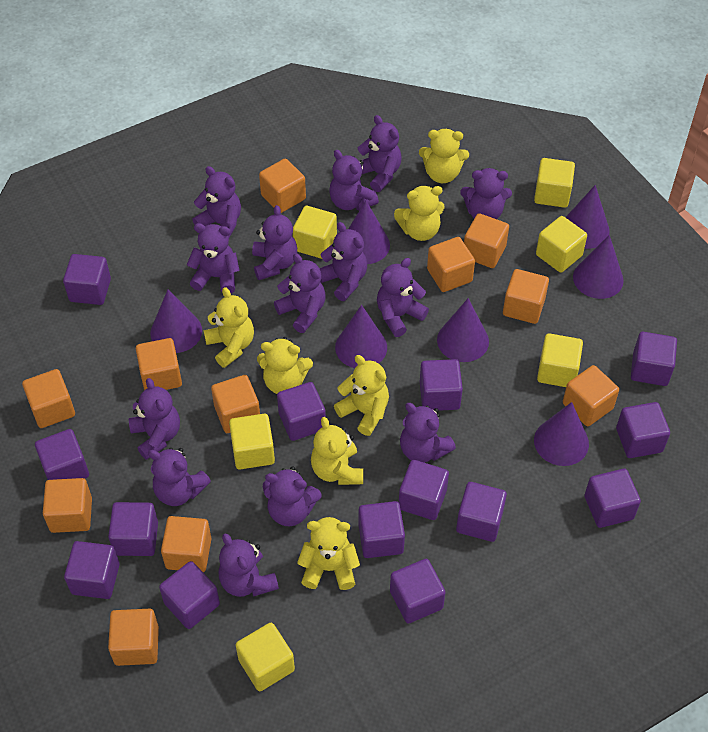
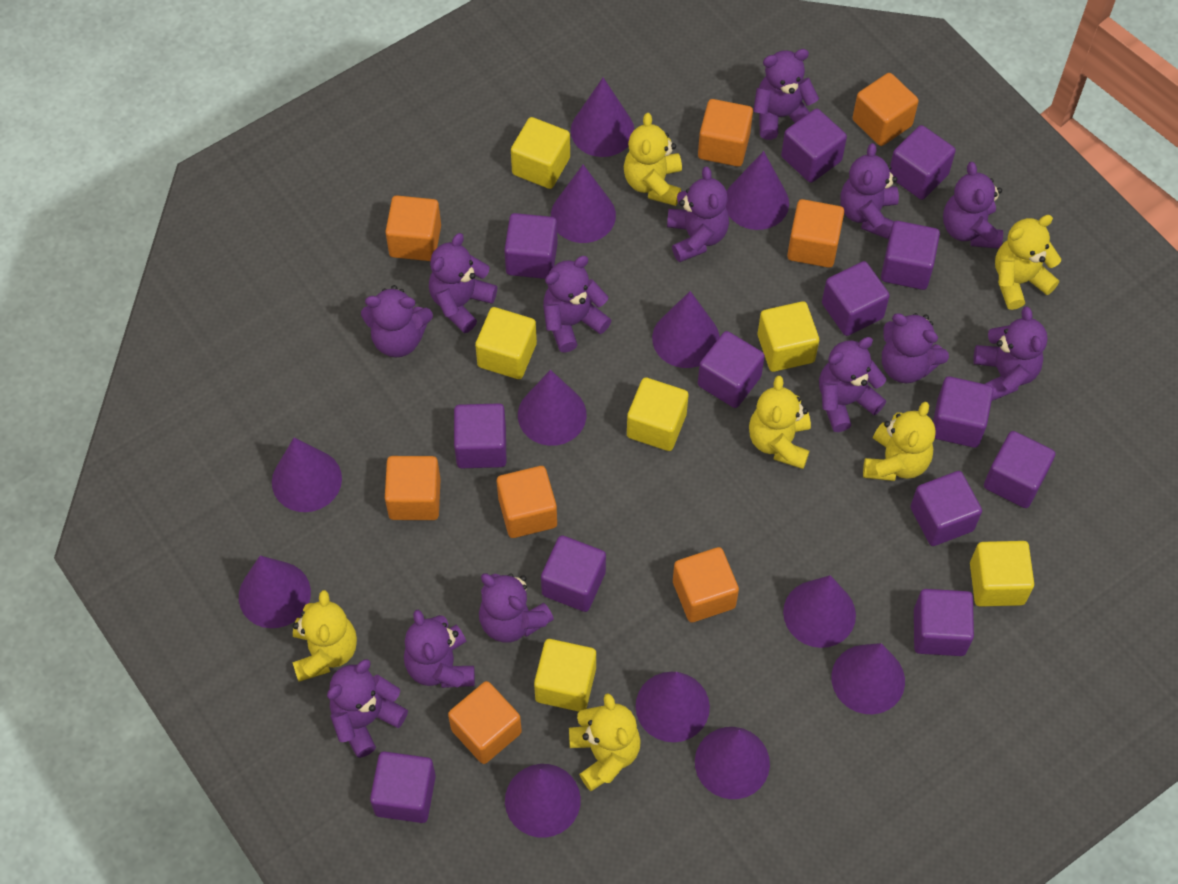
orange cube: [22,369,75,428] [43,478,92,533] [108,609,159,666] [136,338,182,390] [161,516,212,572] [211,375,260,433] [259,158,306,213] [427,237,475,292] [464,213,509,268] [503,269,549,324] [563,365,619,426] = 11 -> [385,195,441,261] [385,456,441,520] [448,681,522,764] [497,466,557,538] [673,547,739,623] [698,99,753,167] [787,199,844,268] [852,73,919,146] = 8
purple cone: [150,289,202,353] [335,305,387,368] [348,201,390,264] [437,298,489,362] [534,402,589,466] [565,185,610,249] [573,235,623,299] = 7 -> [239,556,311,628] [272,437,342,512] [505,764,581,838] [518,370,586,446] [551,165,616,243] [571,78,634,157] [636,672,710,742] [652,291,720,368] [695,727,770,799] [726,151,789,230] [783,575,856,648] [831,643,905,714] = 12
purple cube: [35,429,89,480] [63,254,111,305] [64,541,120,599] [108,502,158,556] [159,561,220,629] [277,382,326,441] [359,501,405,558] [390,559,446,623] [399,460,449,520] [420,359,463,411] [456,482,507,542] [584,469,641,528] [616,402,670,458] [631,332,677,386] = 14 -> [370,751,436,823] [454,403,506,468] [504,213,558,279] [541,535,606,612] [698,331,765,408] [781,109,847,183] [822,261,890,336] [881,221,940,290] [890,125,956,200] [910,471,982,546] [914,589,974,656] [933,376,993,448] [984,431,1055,508] = 13
purple teddy bear: [129,378,180,460] [148,448,211,506] [187,223,240,293] [193,166,241,238] [218,534,279,597] [252,205,297,280] [263,466,322,526] [274,253,325,333] [320,222,367,301] [329,150,379,211] [358,115,402,192] [377,258,429,337] [400,403,456,463] [460,168,512,219] = 14 -> [327,659,408,758] [361,285,433,357] [404,610,475,688] [429,233,497,333] [479,573,554,643] [543,256,612,353] [667,167,729,262] [753,49,819,140] [819,337,886,432] [840,143,899,239] [882,313,949,383] [943,162,1003,249] [973,306,1048,401] = 13
yellow teddy bear: [204,287,254,368] [257,337,313,394] [297,517,360,590] [311,417,363,485] [334,355,389,436] [394,186,445,241] [419,129,469,183] = 7 -> [292,590,357,682] [569,693,641,791] [624,113,682,206] [749,376,811,469] [863,402,935,481] [995,215,1061,310] = 6

